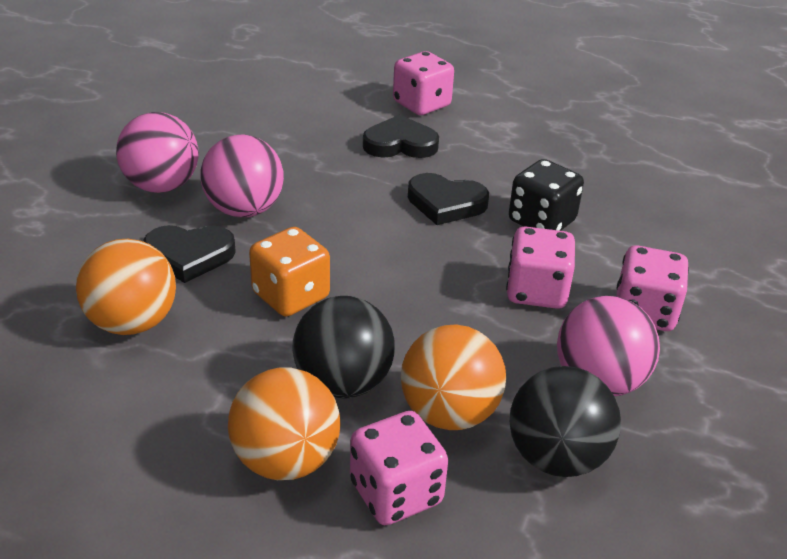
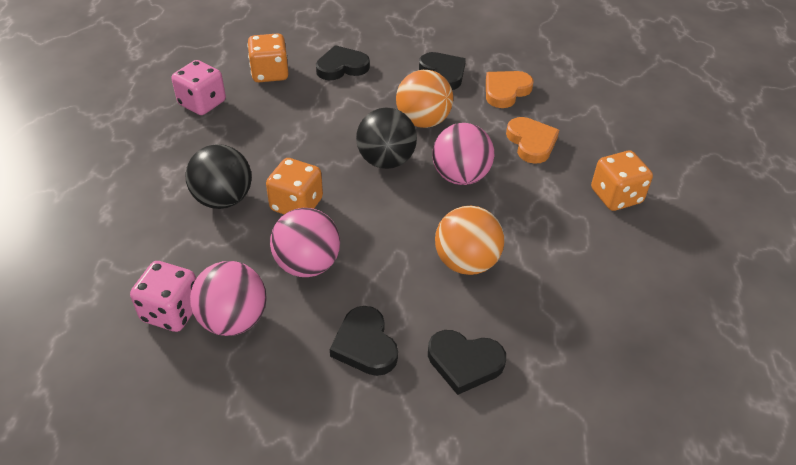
black dice: [509,159,584,231] = 1 -> none = 0
black heart: [143,225,236,283] [363,115,439,158] [408,173,489,225] = 3 -> [316,45,370,80] [330,306,398,376] [419,52,466,90] [428,330,506,395] = 4
orange ball: [76,239,176,335] [228,367,341,480] [401,324,506,430] = 3 -> [396,70,453,128] [435,206,504,275] = 2
orange dice: [249,227,330,317] = 1 -> [247,33,289,82] [266,158,323,214] [591,151,653,211] = 3
orange heart: none = 0 -> [486,71,534,108] [506,117,559,164] = 2
pink dice: [350,411,448,525] [393,51,454,115] [506,226,575,309] [616,245,689,331] = 4 -> [130,261,196,332] [172,60,226,115] = 2

